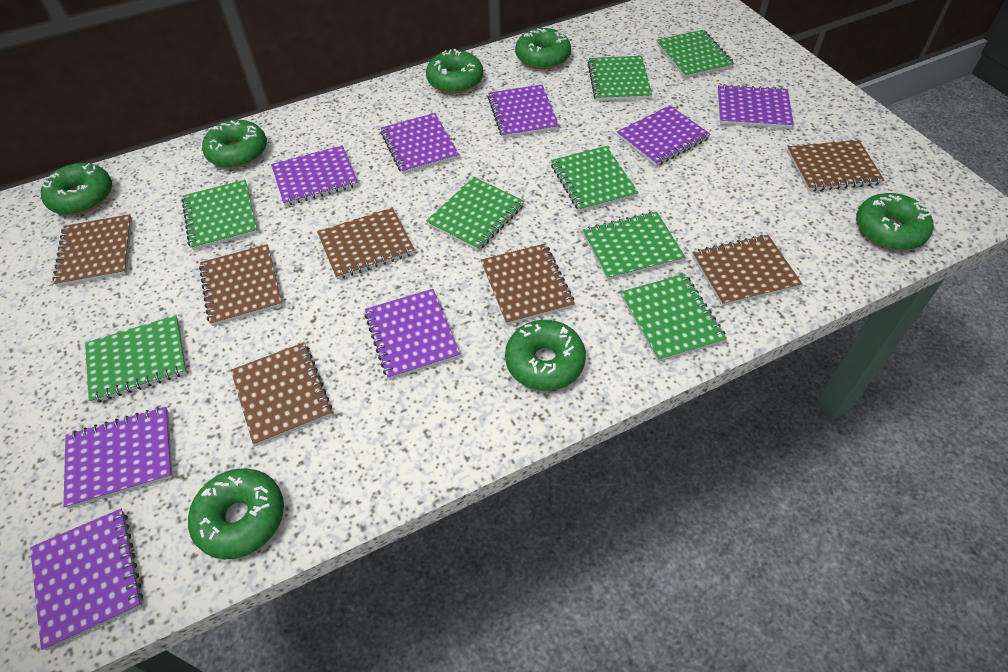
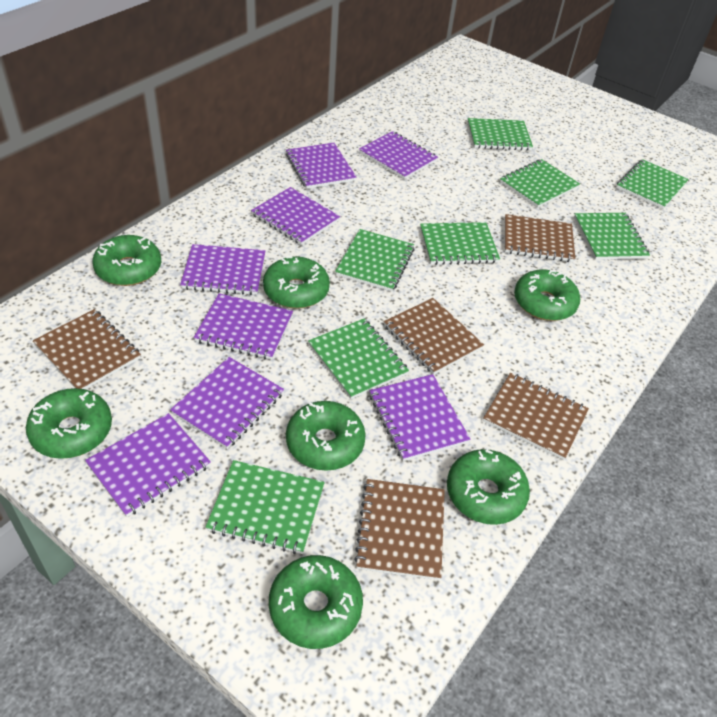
brown notebook: [52,214,132,287] [199,244,283,326] [231,342,332,446] [317,207,415,280] [481,244,575,325] [692,234,802,306] [787,140,884,191] = 7 -> [33,309,141,389] [354,479,445,580] [384,298,484,375] [483,373,589,460] [505,214,575,262] = 5

